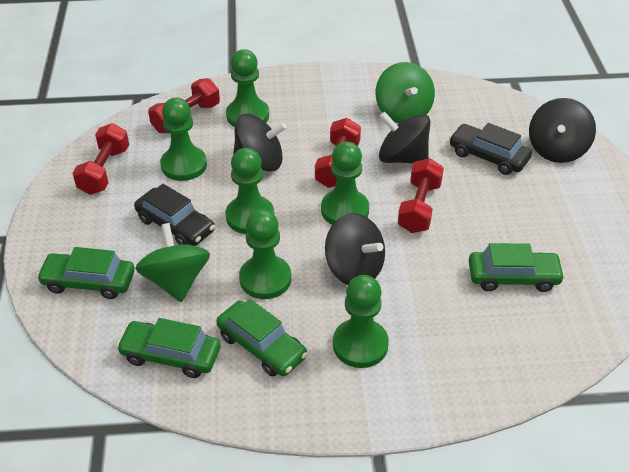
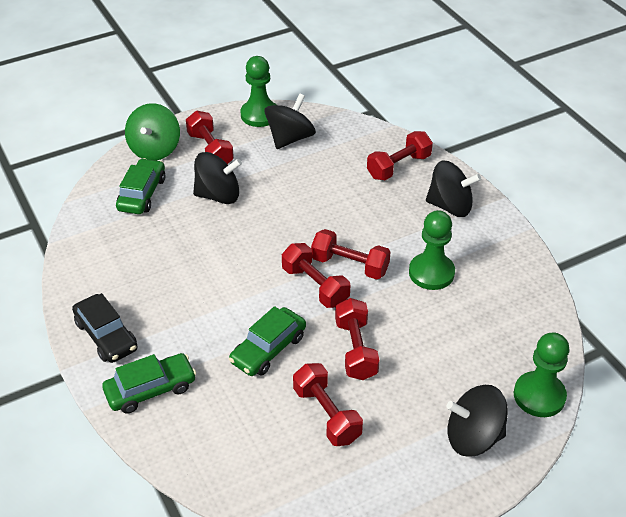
black car: [134,184,215,246] [449,123,532,175] = 2 -> [72,293,138,363] = 1
green car: [36,247,135,299] [116,318,220,378] [216,299,308,377] [469,243,565,292] = 4 -> [102,353,196,414] [116,158,165,214] [229,306,306,376] = 3
green pawn: [160,98,207,181] [225,148,274,234] [226,49,269,127] [239,209,291,299] [321,142,369,225] [333,275,389,368] = 6 -> [240,56,276,127] [409,210,455,290] [514,332,569,417] = 3
green spinning top: [135,223,210,302] [375,62,435,123] = 2 -> [125,103,180,161] = 1
red dumbbell: [73,123,129,195] [148,78,220,133] [315,118,361,188] [398,158,444,233] = 4 -> [186,111,234,164] [282,243,350,308] [293,363,363,446] [311,229,390,279] [335,298,380,380] [367,131,433,180] = 6

